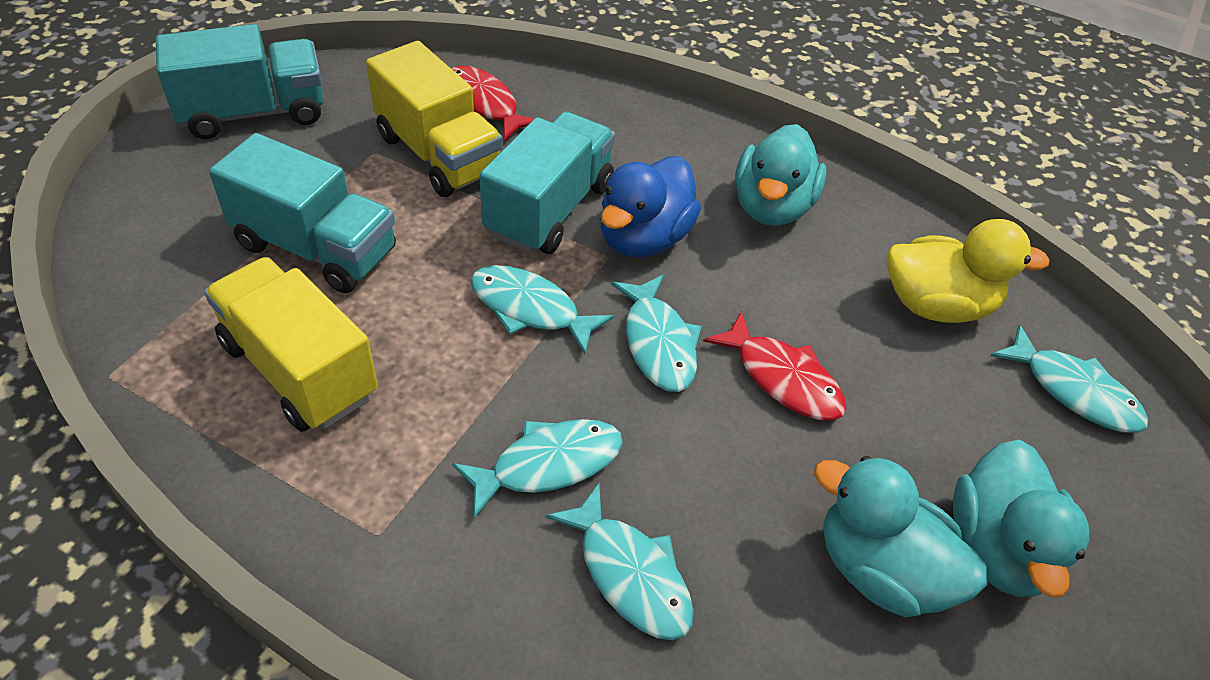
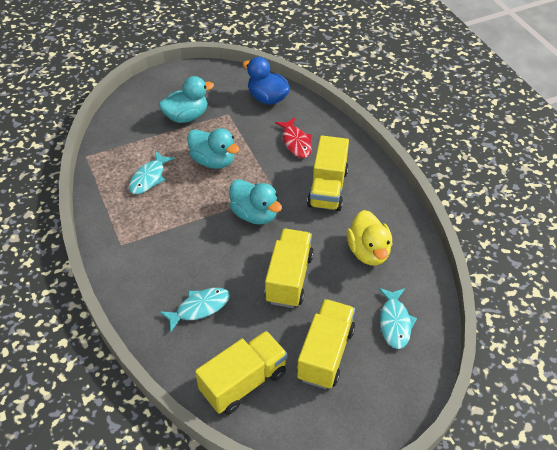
red fish: [452,65,534,141] [703,312,847,420] = 2 -> [275,118,312,158] = 1
turquoise fish: [452,419,623,519] [471,265,614,354] [545,483,694,640] [611,275,702,392] [990,325,1148,433] = 5 -> [129,151,175,194] [160,288,230,332] [379,288,417,349] = 3
turquoise truck: [156,24,324,139] [209,133,396,293] [479,112,615,254] = 3 -> none = 0
yellow truck: [204,257,378,432] [366,41,503,197] = 2 -> [195,331,288,415] [264,229,314,308] [297,299,355,389] [307,135,349,211] = 4

